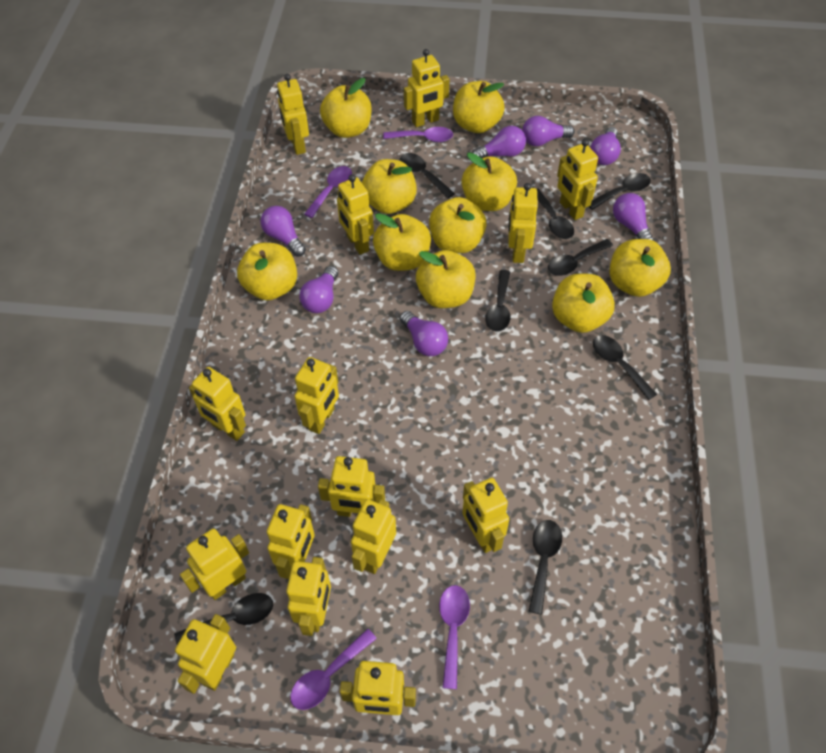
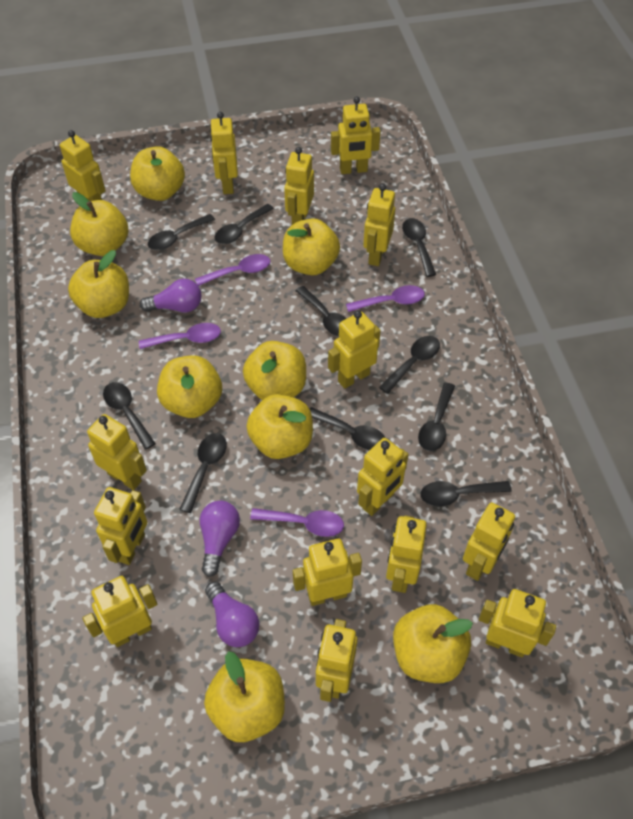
black spoon: [174,593,273,645] [400,153,455,198] [485,270,510,331] [529,520,562,614] [537,188,574,239] [548,239,613,276] [589,173,651,210] [593,335,657,400] = 8 -> [103,382,156,450] [148,214,215,250] [179,433,227,513] [214,204,274,244] [295,286,347,337] [309,407,385,451] [379,336,440,394] [402,218,436,277] [418,382,455,451] [421,481,512,507] = 10
purple light bulb: [261,206,306,257] [299,266,338,313] [400,311,448,356] [472,126,526,158] [522,116,575,146] [590,127,621,165] [613,193,654,241] = 7 -> [140,279,201,313] [200,500,240,577] [205,581,259,647] = 3
yellow apple: [237,243,297,300] [320,78,372,138] [362,159,417,214] [373,213,431,271] [416,250,475,308] [429,197,486,253] [453,81,505,133] [462,152,517,211] [552,273,615,333] [609,239,671,297] = 10 -> [68,250,129,318] [70,192,128,256] [130,146,185,201] [157,355,222,418] [204,651,285,742] [243,341,306,400] [246,394,313,459] [283,218,340,276] [393,604,473,683] = 9

